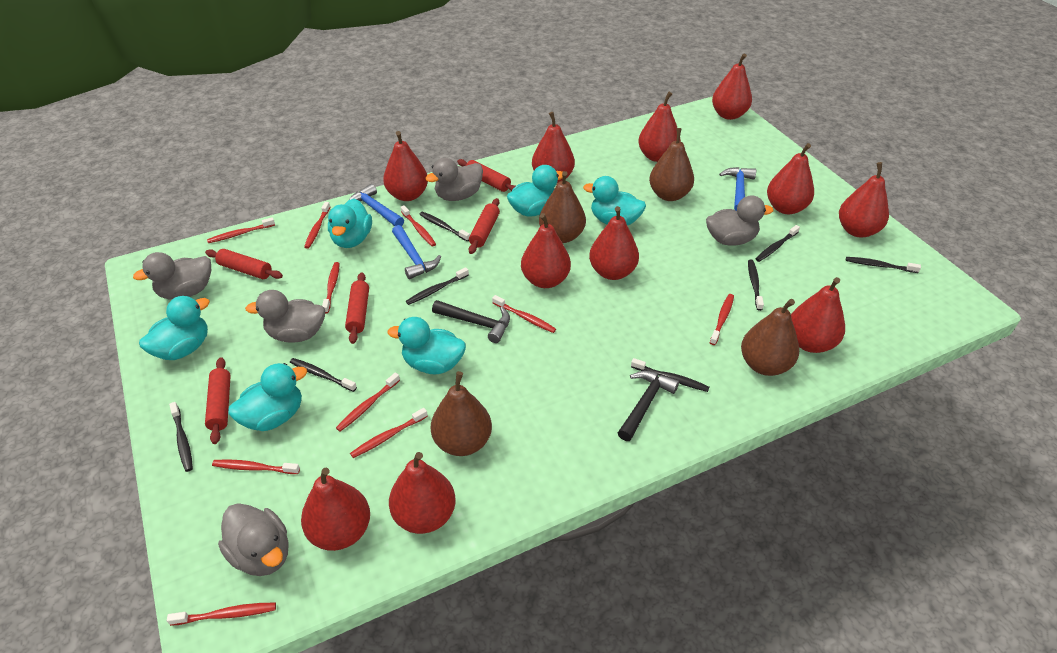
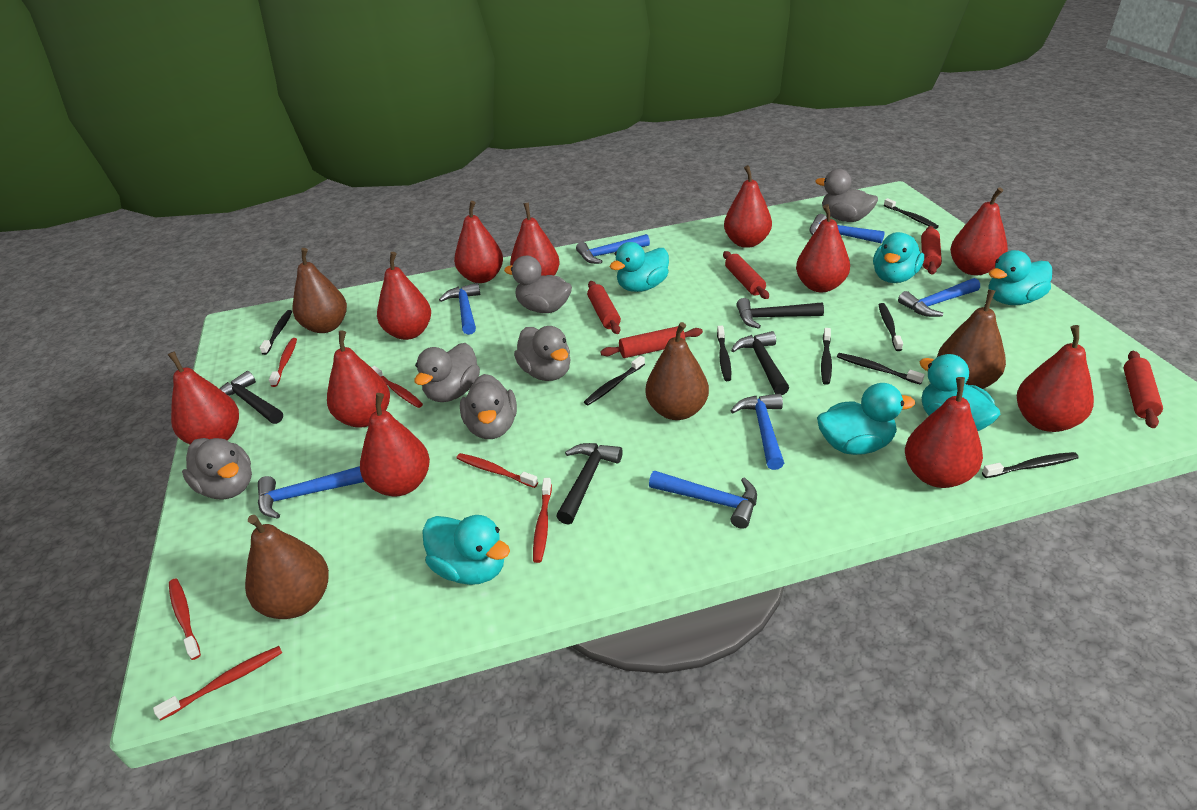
black hammer: [432,300,510,343] [618,371,679,441] = 2 -> [219,371,283,424] [556,443,623,525] [731,331,789,395] [736,298,824,329] = 4
blue hammer: [349,184,404,226] [392,225,441,279] [719,167,756,211] = 3 -> [258,466,364,519] [439,283,480,335] [576,234,650,264] [649,471,757,529] [730,393,784,470] [809,214,885,243] [898,278,980,317] = 7
grey duck: [133,252,211,300] [218,503,289,576] [245,290,325,343] [425,158,483,201] [706,195,773,246] = 5 -> [182,438,252,500] [414,343,480,402] [460,374,517,439] [504,256,572,313] [514,326,571,381] [815,169,878,222] = 6
red toothbrush: [167,602,276,626] [207,217,275,243] [212,459,300,474] [304,202,330,249] [322,262,340,314] [336,373,400,432] [350,408,428,458] [400,205,436,247] [492,295,556,333] [710,294,734,345] = 10 -> [153,646,282,720] [169,579,201,660] [269,338,297,387] [371,366,423,408] [457,453,538,488] [533,478,552,563] = 6

